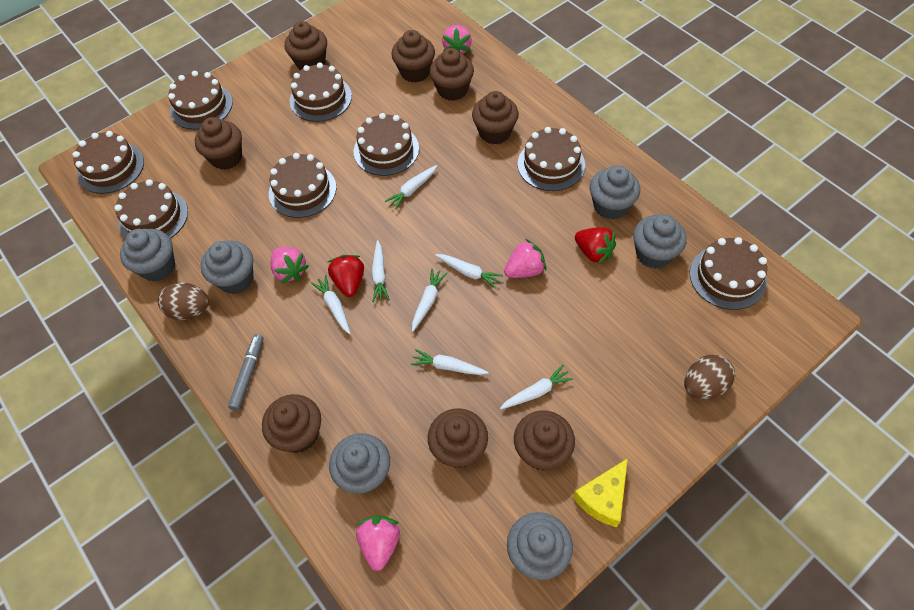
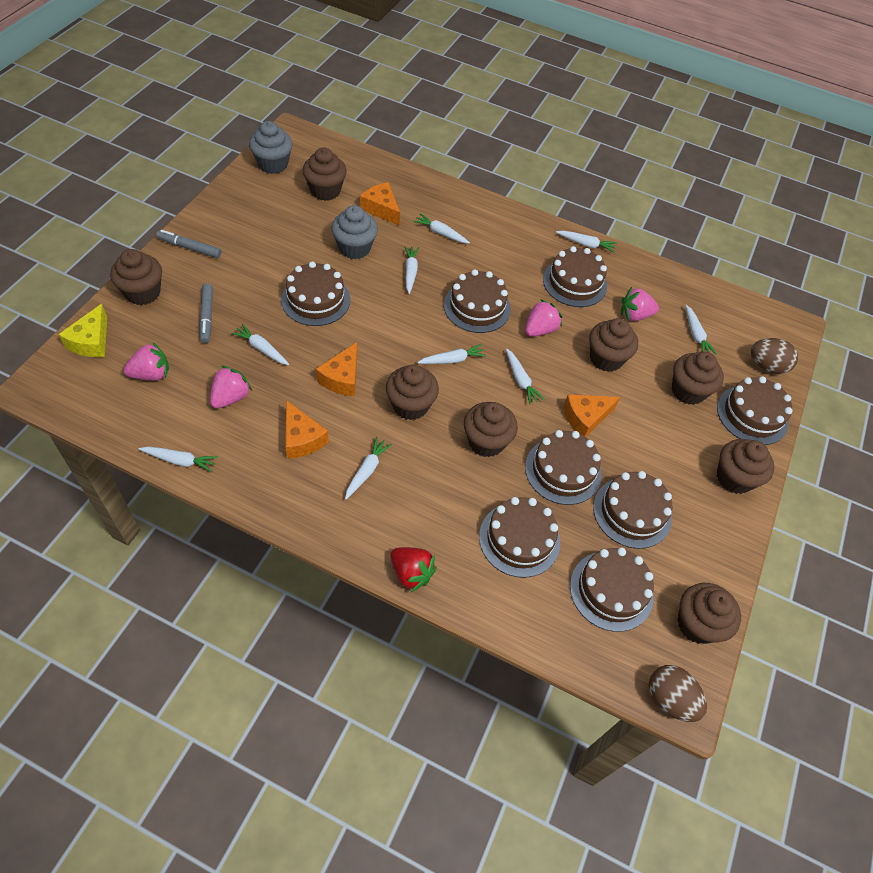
grey cupcake: [120,229,175,282] [201,241,253,294] [329,433,390,494] [507,512,573,580] [590,165,640,220] [633,214,687,269] = 6 -> [249,121,293,174] [331,205,378,259] = 2
grey marker: [228,334,263,411] = 1 -> [156,230,221,258] [199,283,213,343] = 2
orange cheese: none = 0 -> [285,400,329,459] [316,342,357,396] [360,182,400,226] [563,394,620,437] = 4
red strawberry: [328,255,364,297] [575,227,616,264] = 2 -> [390,547,437,592] = 1
white carrot: [311,275,351,334] [372,240,390,302] [385,165,437,210] [411,349,489,375] [412,268,448,332] [435,254,503,289] [500,365,573,410] = 7 -> [139,447,218,472] [231,324,289,365] [345,437,392,500] [404,246,419,294] [413,213,470,244] [417,344,487,364] [506,348,544,404] [556,231,617,252] [685,305,717,355] = 9

